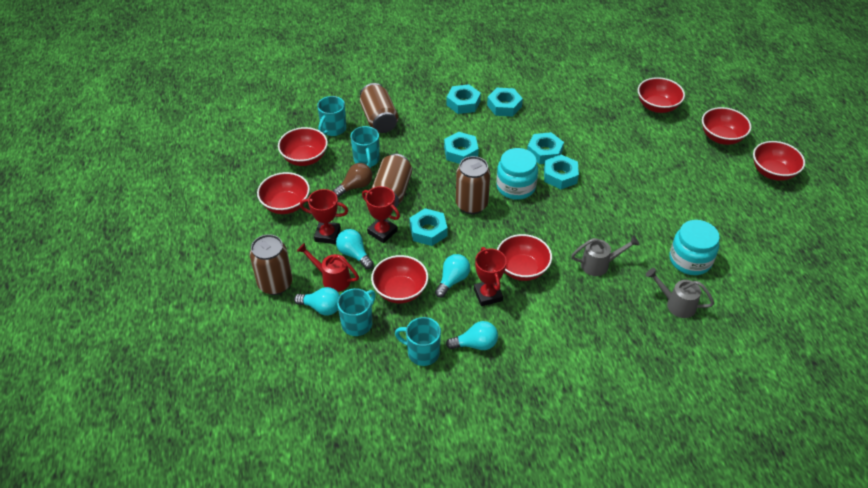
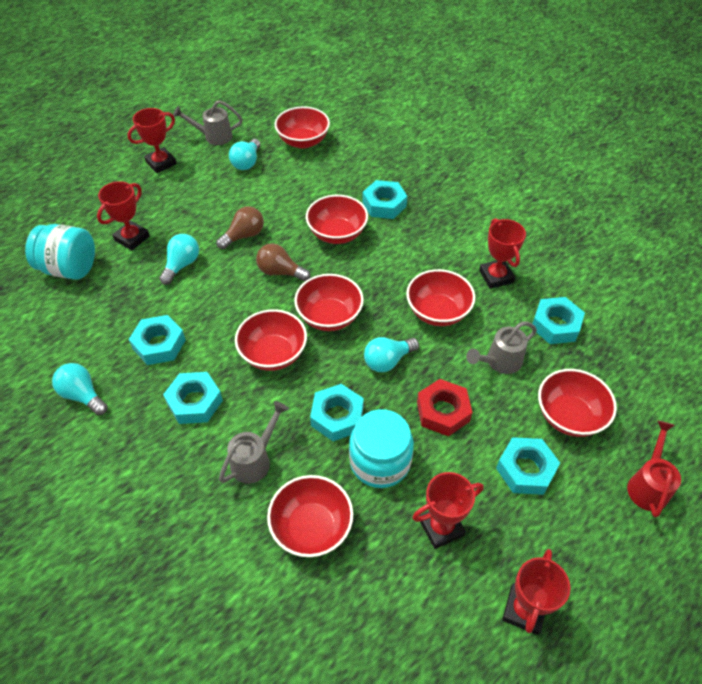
brown can: [250,234,293,295] [360,83,398,133] [372,154,412,207] [456,156,490,214] = 4 -> none = 0
brown light bulb: [333,163,372,197] = 1 -> [216,206,264,249] [256,243,310,281] = 2
grey watering can: [571,235,640,276] [646,268,714,318] = 2 -> [173,100,242,145] [219,401,289,484] [466,321,537,374] = 3
red nut: none = 0 -> [417,379,473,436] = 1
red trophy: [300,189,348,244] [362,186,400,243] [474,247,507,306] = 3 -> [97,181,150,250] [127,108,177,173] [412,472,484,549] [479,218,526,289] [502,549,570,635] = 5
turquoise mug: [317,96,346,136] [337,288,376,336] [350,126,380,168] [395,317,441,366] = 4 -> none = 0

